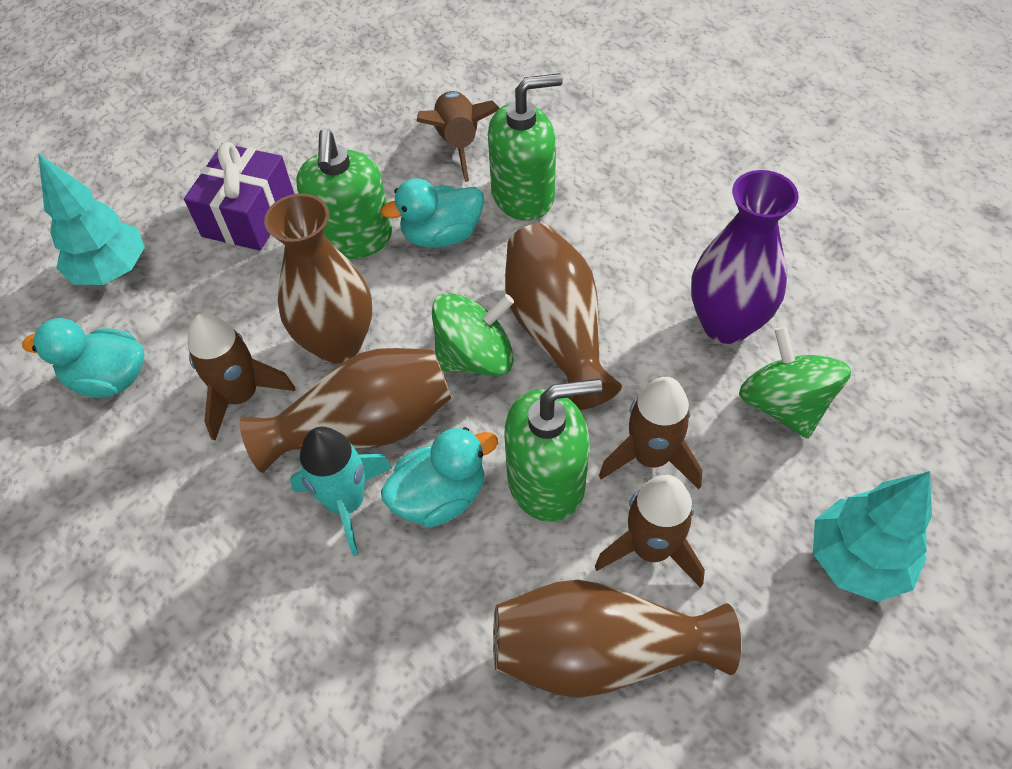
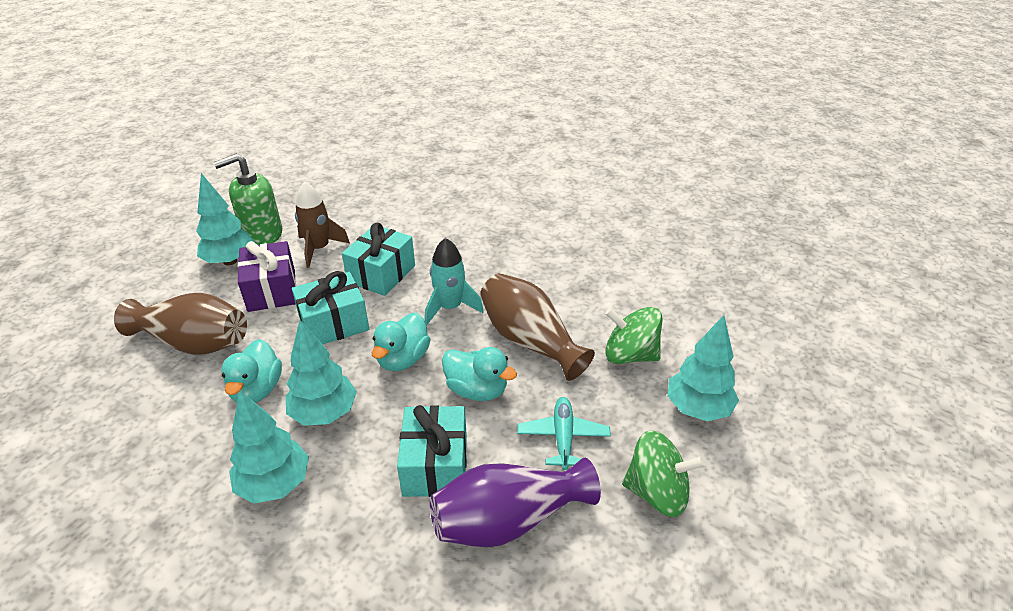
brown rocket: [187,313,295,441] [416,91,500,182] [595,475,705,588] [599,377,703,489] = 4 -> [295,182,350,268] = 1
brown vase: [240,348,452,473] [264,193,372,364] [493,580,741,698] [505,223,622,410] = 4 -> [114,293,247,355] [480,273,595,381] = 2
green soap dispenser: [296,129,392,259] [488,73,563,221] [504,379,602,522] = 3 -> [213,154,282,245] = 1
turquoise gift: none = 0 -> [292,271,369,344] [342,223,415,296] [397,405,467,497] = 3
turquoise plane: none = 0 -> [517,397,611,470] = 1
turquoise tree: [38,153,145,285] [813,471,932,602] = 2 -> [196,173,254,265] [229,391,309,504] [286,320,357,426] [667,315,739,421] = 4

